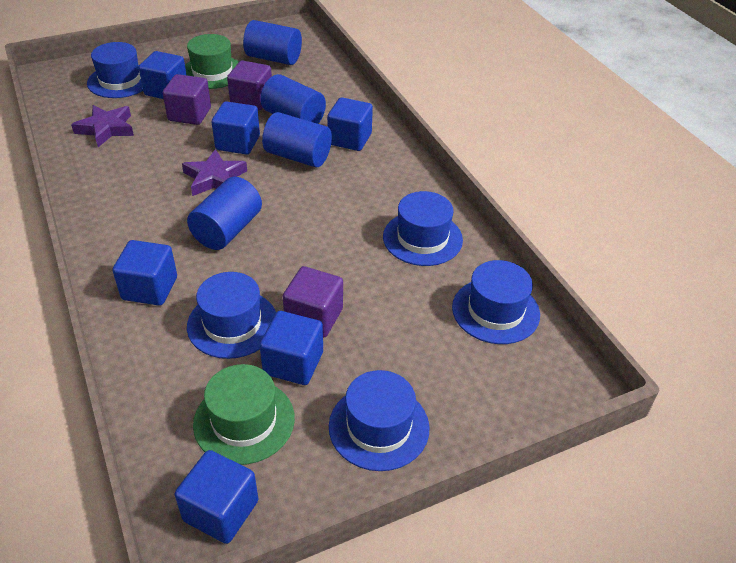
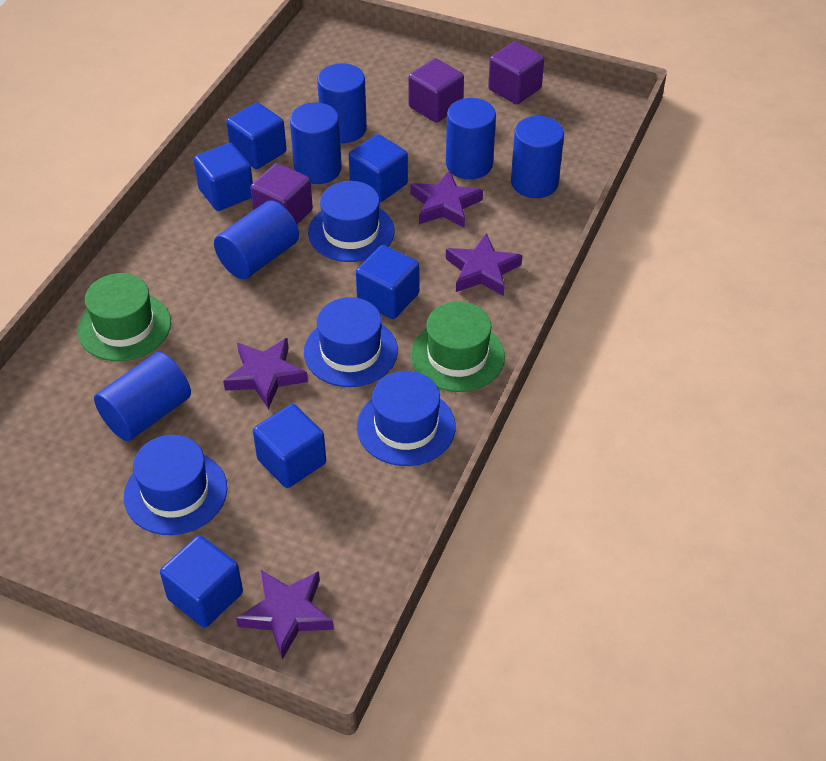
blue cylinder: [187,177,262,250] [243,20,302,65] [260,74,326,124] [262,112,332,167] = 4 -> [94,352,191,441] [214,200,299,279] [290,102,342,184] [317,63,367,143] [446,98,496,179] [511,116,564,198] = 6
blue hat: [87,42,143,98] [187,272,276,359] [329,370,430,471] [383,191,463,266] [452,260,540,344] = 5 -> [124,435,227,535] [304,297,398,387] [308,181,395,262] [357,371,456,466] = 4
purple star: [71,105,134,147] [182,149,247,196] = 2 -> [223,338,308,409] [236,570,334,660] [410,170,483,228] [446,233,522,296] = 4

